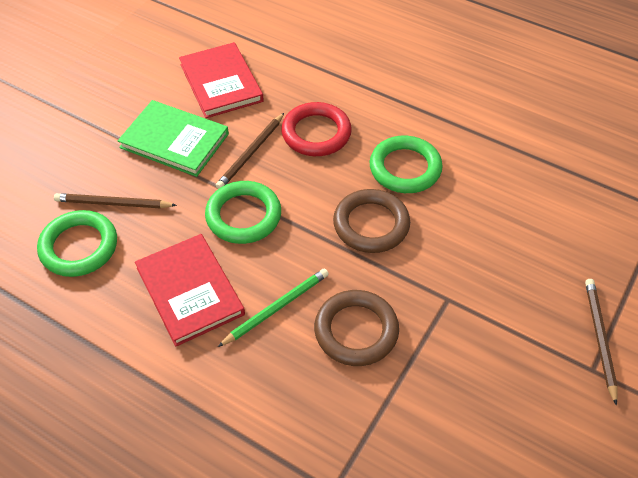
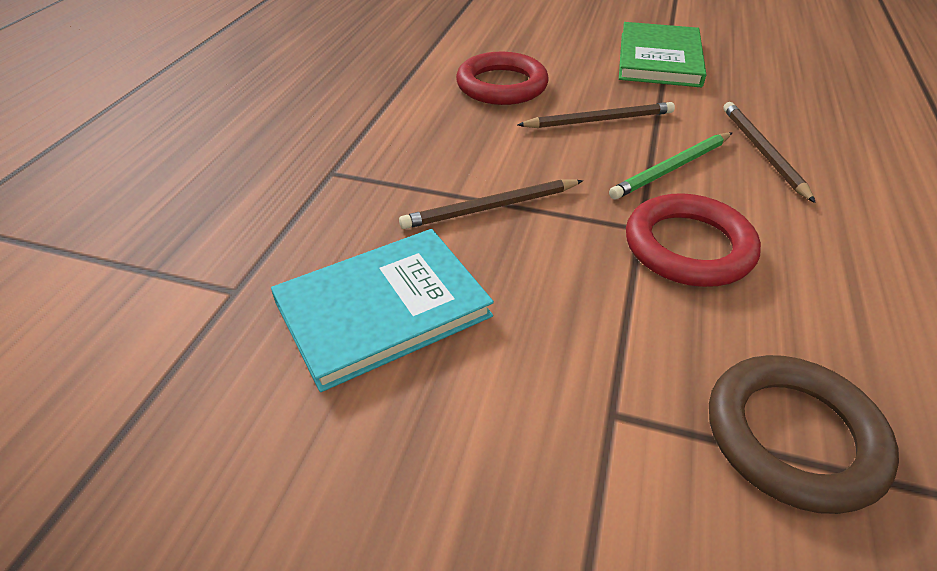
brown ring: [314,290,399,366] [333,189,410,253] = 2 -> [709,355,899,514] = 1
green ring: [37,210,117,277] [205,181,281,244] [369,136,443,193] = 3 -> none = 0
red book: [135,234,245,347] [179,42,264,118] = 2 -> none = 0
red ring: [281,102,352,156] = 1 -> [456,52,549,105] [626,193,761,287] = 2
turquoise book: none = 0 -> [271,229,494,392] = 1

